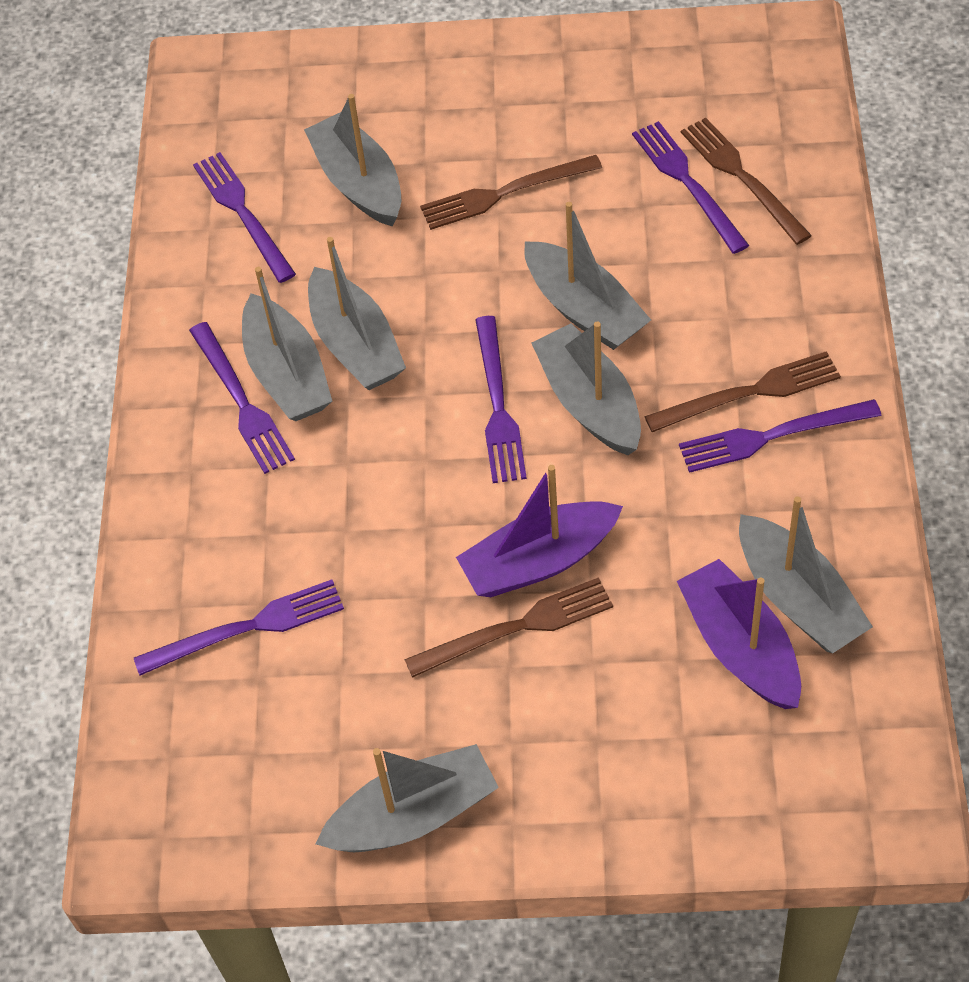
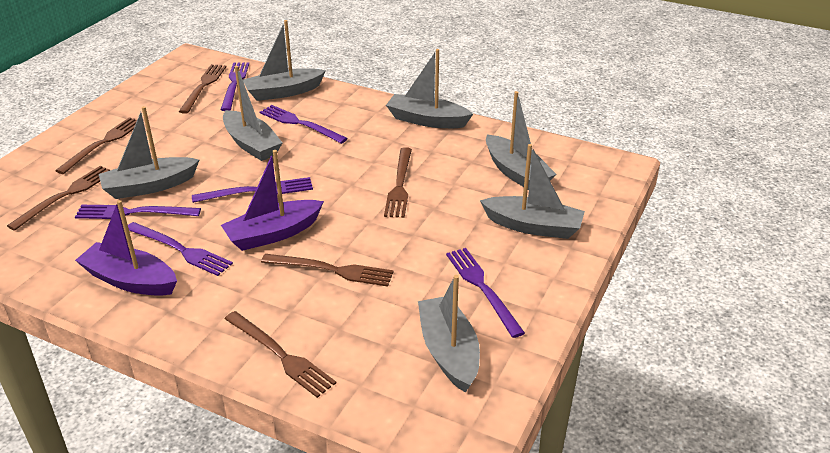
brown fork: [404,577,613,678] [420,155,602,230] [644,351,841,432] [681,118,812,245] = 4 -> [7,166,110,231] [55,117,137,174] [179,64,227,114] [225,311,336,398] [261,254,393,286] [384,147,412,218] = 6

